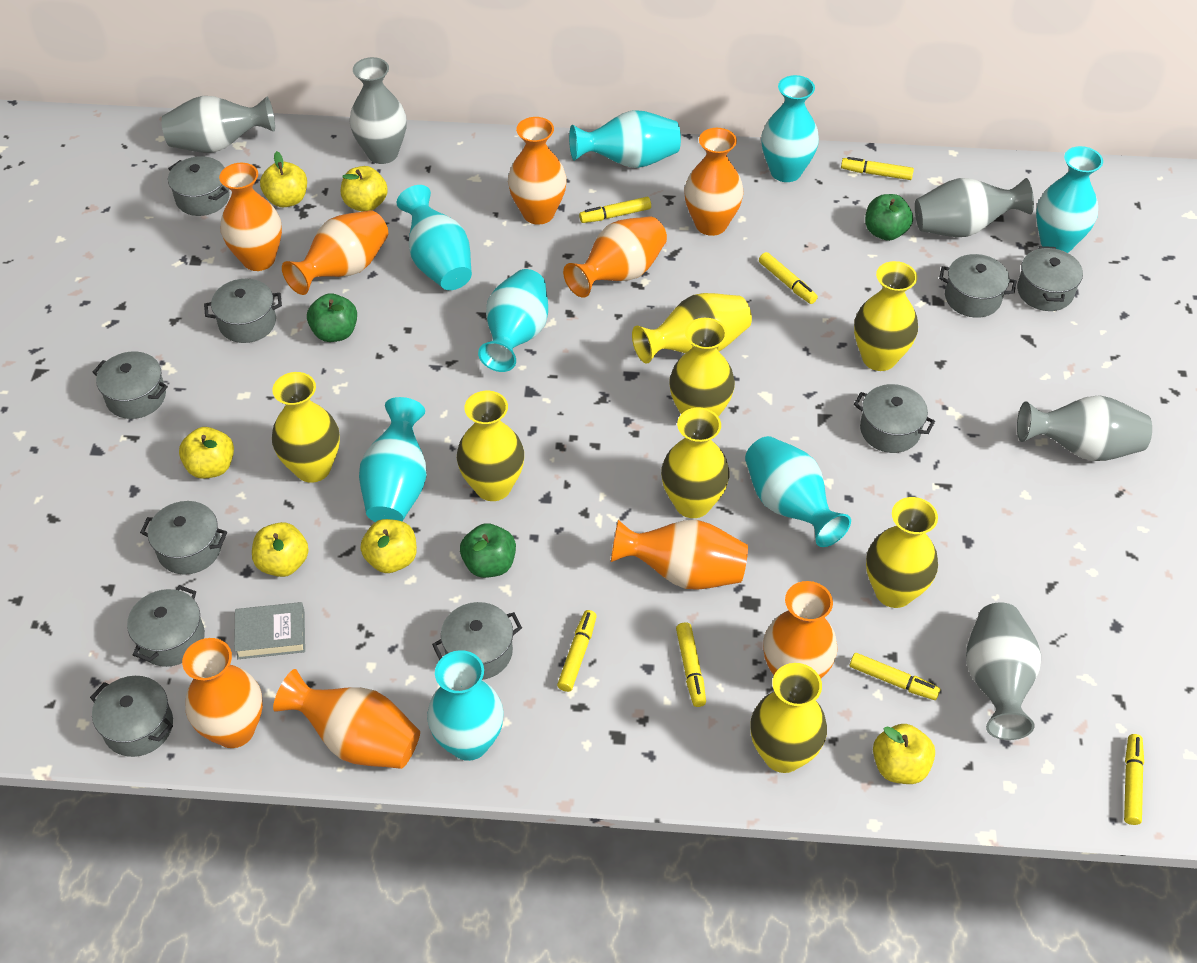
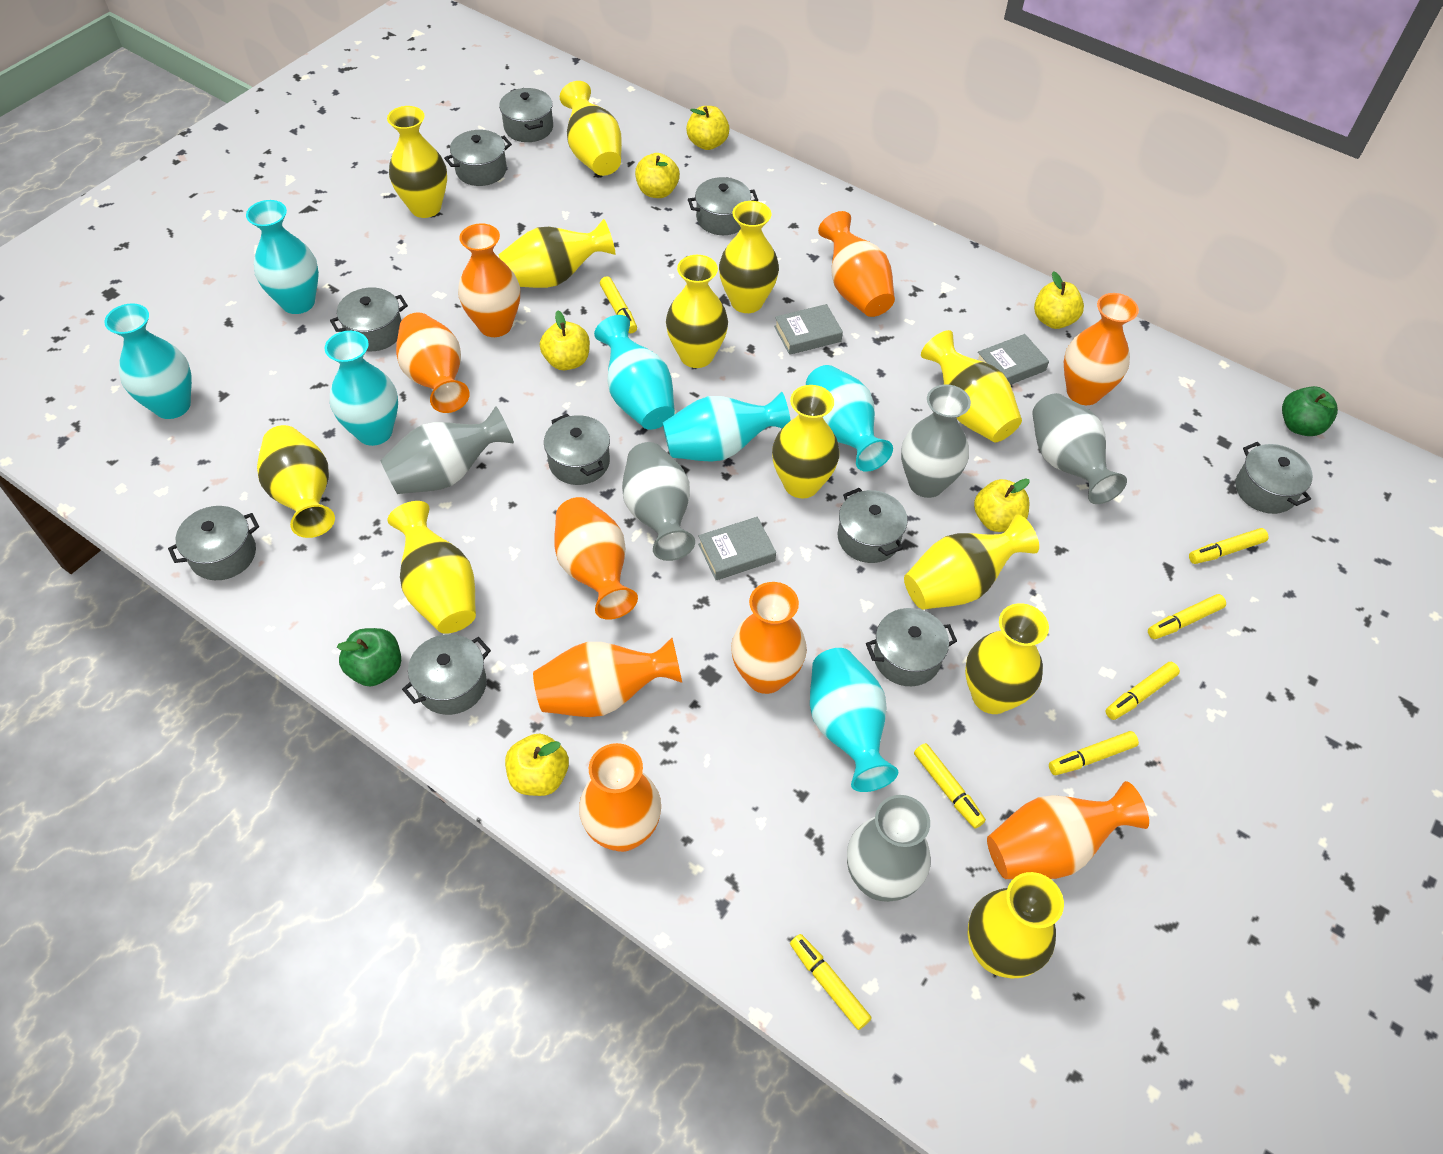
green apple: [307,293,357,342] [460,523,516,578] [865,194,913,241] = 3 -> [337,628,401,687] [1282,386,1338,436] = 2
grey book: [234,602,305,659] = 1 -> [698,517,776,580] [774,304,843,355] [978,334,1049,385] = 3
turquoise vase: [359,397,427,522] [397,185,472,290] [427,650,504,761] [478,269,548,372] [569,110,681,168] [745,436,851,547] [761,75,819,182] [1036,146,1103,253] = 8 -> [104,303,192,419] [246,200,319,314] [325,331,398,446] [594,315,675,430] [662,392,791,462] [806,365,893,472] [810,648,899,792] = 7
yellow vase: [272,372,340,483] [457,391,524,501] [632,293,752,364] [661,407,730,518] [669,318,735,416] [750,663,827,773] [854,261,918,371] [866,497,938,608] = 8 -> [257,425,335,538] [387,106,447,218] [387,501,476,634] [498,219,615,288] [560,81,622,176] [666,255,728,368] [719,201,779,313] [772,385,839,498] [904,515,1039,610] [921,330,1022,442] [965,603,1049,714] [967,872,1064,978] = 12

